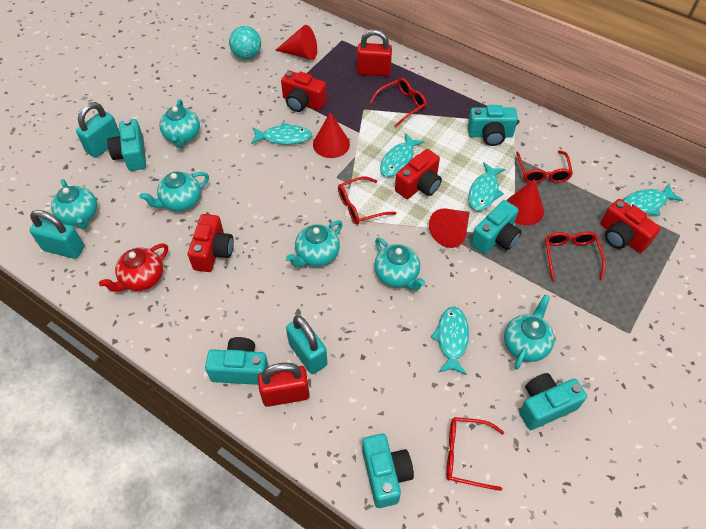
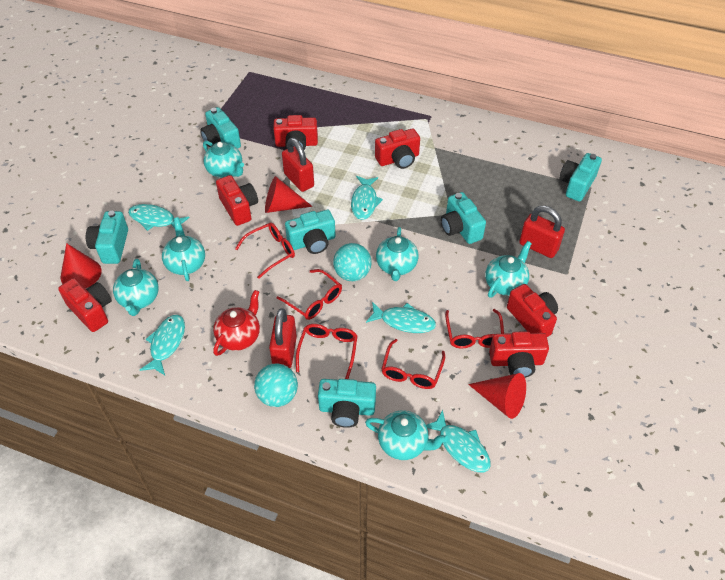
red camera: [188,214,234,272] [281,71,327,112] [395,149,442,199] [601,199,661,253] = 4 -> [58,278,112,332] [216,175,258,226] [273,115,318,150] [375,129,420,169] [489,331,549,378] [507,284,558,337] = 6
red cone: [275,25,317,60] [313,112,350,158] [429,208,469,248] [506,179,544,225] = 4 -> [61,243,102,288] [265,176,313,213] [468,373,526,419] = 3
red padlock: [258,362,310,407] [357,29,392,76] = 2 -> [269,308,297,368] [282,138,314,192] [519,206,565,258] = 3
turquoise ball: [229,26,261,60] = 1 -> [254,364,298,407] [333,243,372,281] = 2
turquoise padlock: [29,210,84,259] [76,102,120,158] [286,315,327,374] = 3 -> none = 0

